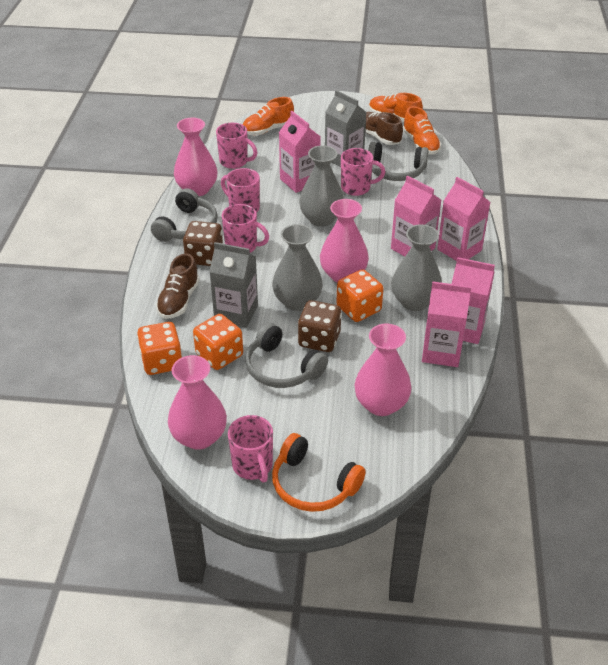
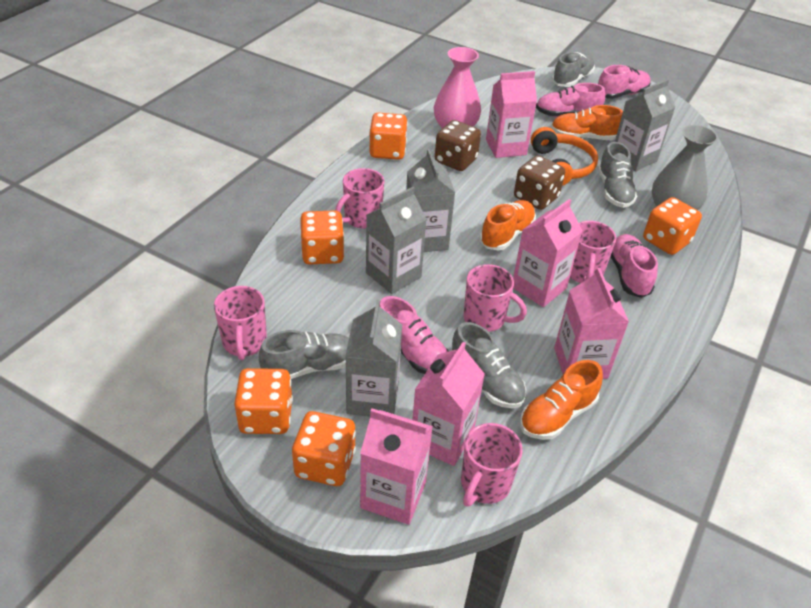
brown shoe: [156,253,200,319] [365,112,403,145] = 2 -> none = 0
grey carton: [209,242,258,328] [325,90,366,167] = 2 -> [345,300,402,416] [366,187,427,294] [406,149,455,252] [615,79,675,171] = 4
grey headphones: [151,188,218,242] [245,323,328,388] [368,142,429,181] = 3 -> none = 0
grey shoe: none = 0 -> [259,330,349,379] [452,322,526,409] [552,52,595,87] [598,142,637,208] = 4
grey vase: [272,224,323,311] [299,145,344,227] [392,224,442,311] = 3 -> [652,125,718,210] = 1
orange dice: [137,322,182,375] [193,314,243,370] [336,269,383,322] = 3 -> [234,368,293,434] [292,411,356,486] [300,210,344,265] [369,113,408,160] [643,197,702,255] = 5
pink shoe: none = 0 -> [380,296,449,374] [536,83,605,117] [598,65,651,99] [610,234,658,298] = 4
pink vase: [168,355,227,450] [174,118,218,196] [320,199,369,283] [355,324,411,416] = 4 -> [434,47,481,128] = 1

